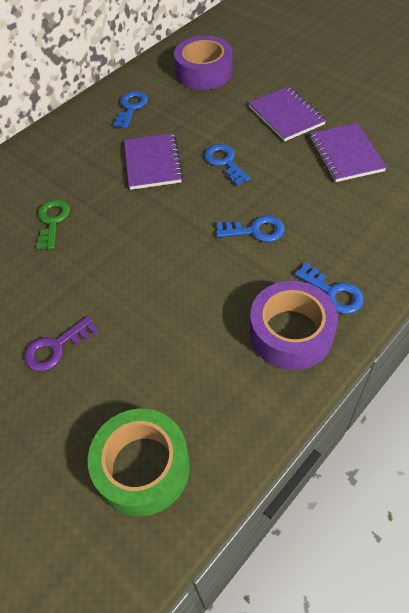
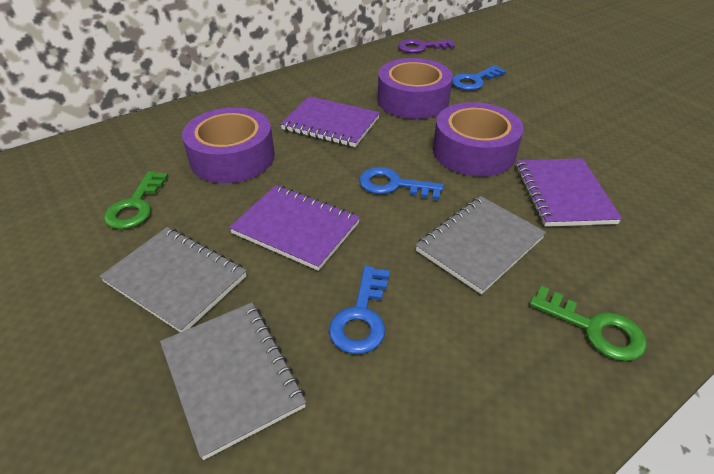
blue key: [113,91,148,128] [204,144,250,186] [216,216,285,242] [294,262,364,314] = 4 -> [329,266,390,354] [359,167,444,200] [452,65,506,90] = 3
green key: [36,199,70,250] = 1 -> [104,171,168,229] [529,286,647,361] = 2
green tape: [88,409,190,517] = 1 -> none = 0
grey notebook: none = 0 -> [99,227,247,332] [160,303,306,460] [415,196,546,294] = 3
purple tape: [174,36,233,90] [250,281,338,370] = 2 -> [182,107,275,183] [378,58,453,119] [433,102,524,177] = 3

